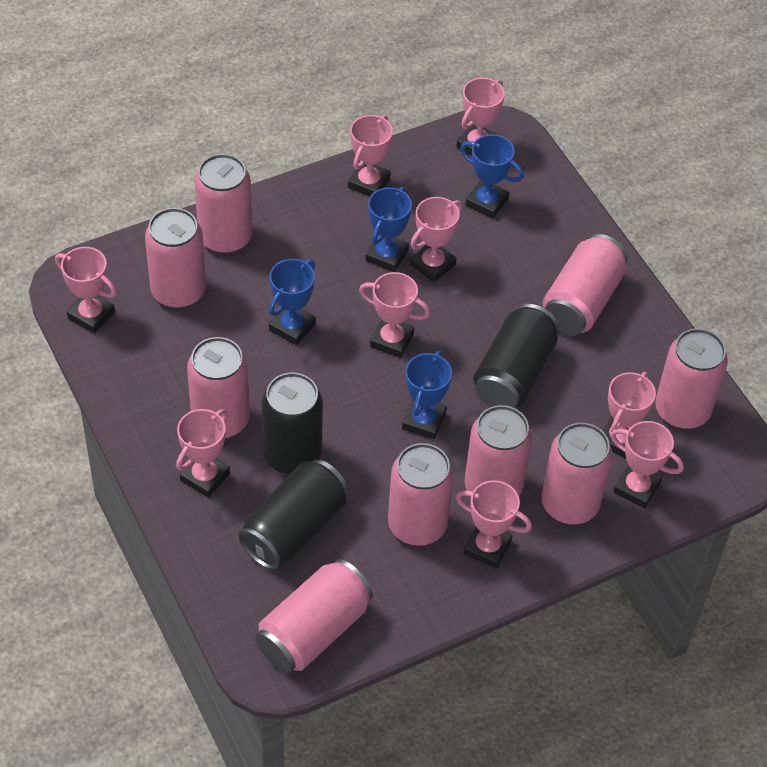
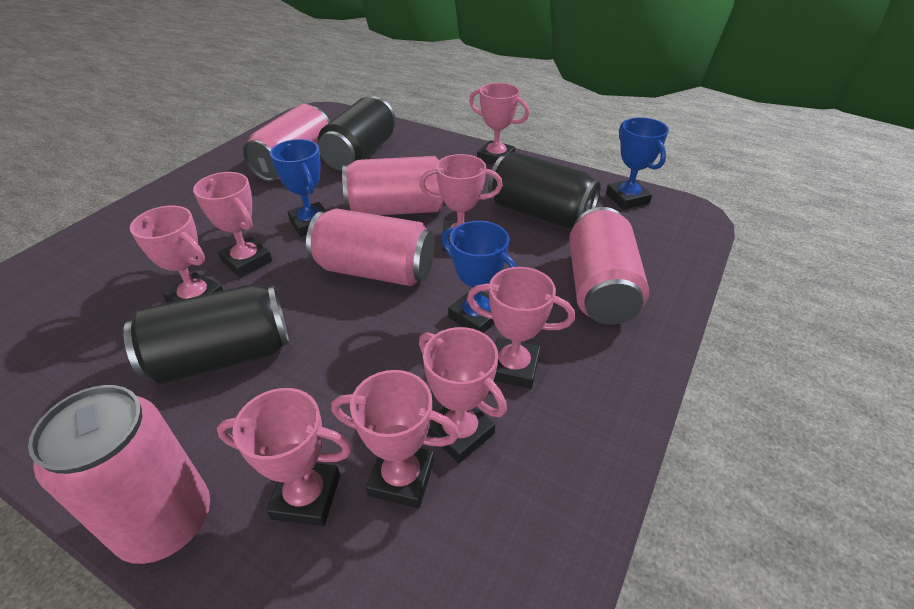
blue trophy: [269,259,316,345] [365,187,412,272] [402,350,452,439] [460,134,524,219] = 4 -> [270,139,326,237] [442,221,517,333] [606,117,669,210] = 3
pink can: [145,208,206,309] [187,337,250,438] [194,154,252,254] [256,559,373,673] [388,443,454,546] [465,405,532,496] [542,234,628,335] [542,423,613,524] [655,328,728,429] = 9 -> [28,385,210,564] [243,104,330,181] [306,208,435,286] [342,156,447,215] [569,207,649,325] = 5
pink trophy: [55,247,117,334] [176,409,230,498] [348,115,393,197] [359,272,430,358] [410,197,462,282] [455,480,532,568] [456,78,504,156] [603,372,656,458] [610,421,684,509] = 9 -> [130,205,223,303] [193,172,272,277] [217,388,352,526] [331,370,459,508] [419,154,503,251] [419,327,507,463] [467,267,575,389] [469,83,530,165] = 8

